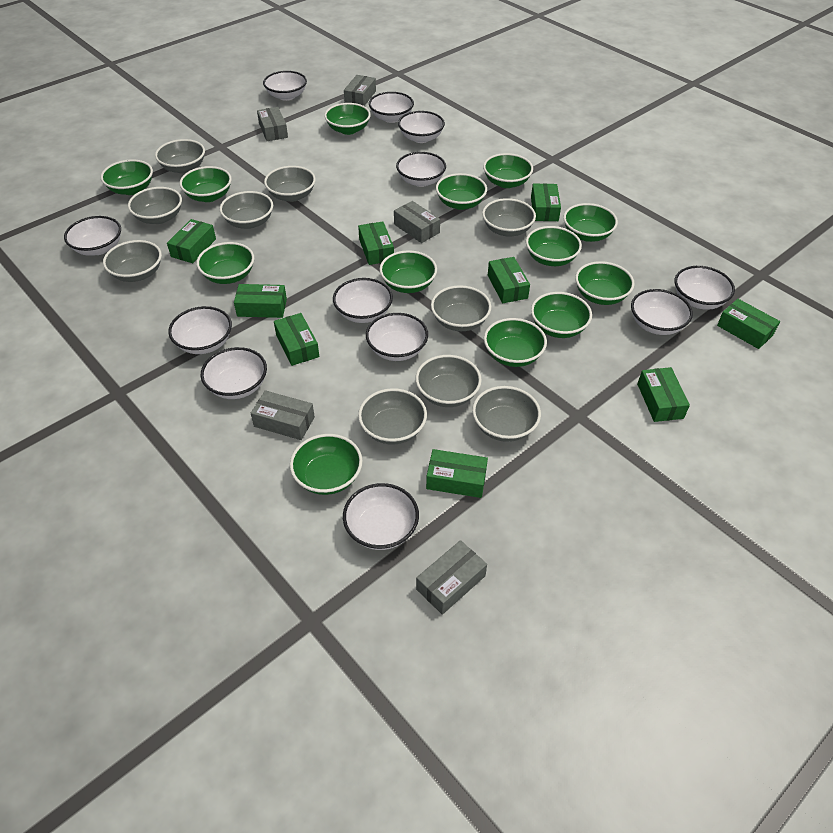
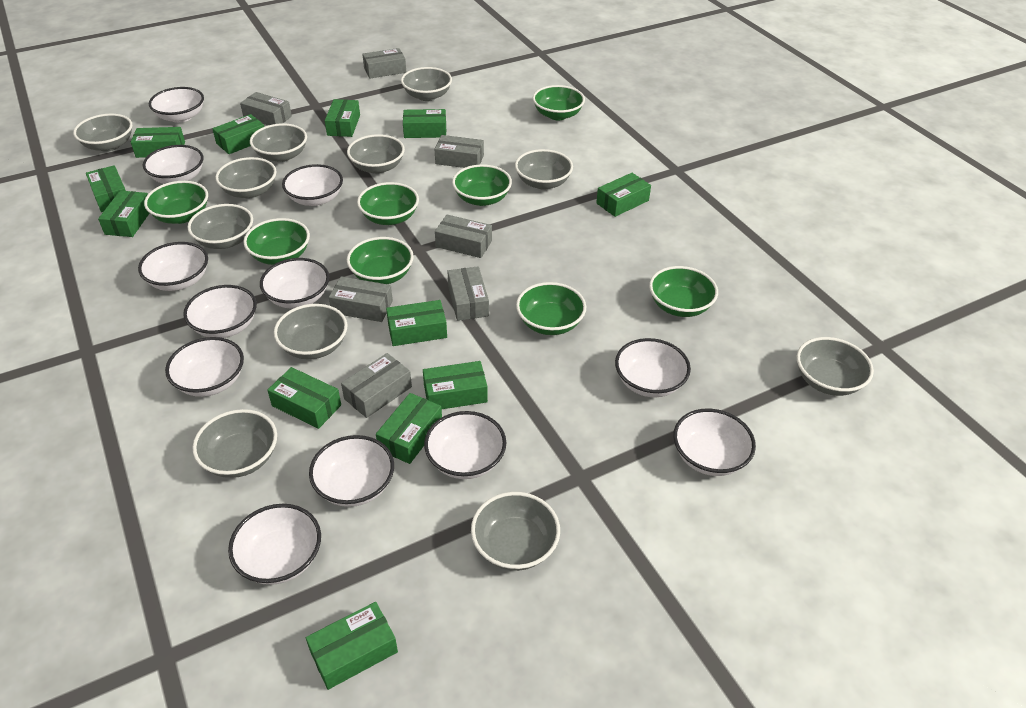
green bowl: [100,160,153,195] [180,166,232,202] [196,242,254,284] [290,434,363,495] [324,103,371,135] [379,250,437,293] [436,173,487,210] [483,153,533,188] [484,318,547,367] [526,226,582,266] [531,292,592,338] [563,203,618,242] [575,261,634,305] = 13 -> [144,181,208,224] [243,218,310,265] [347,237,414,284] [357,182,419,225] [452,164,512,206] [516,282,586,335] [533,85,585,120] [649,266,718,317] = 8
green box: [167,219,216,263] [234,284,287,318] [274,313,319,366] [358,221,394,265] [426,449,488,498] [488,257,530,303] [531,183,561,221] [637,367,690,422] [717,299,780,349] = 9 -> [86,165,126,212] [98,191,150,237] [131,127,185,158] [212,114,264,154] [267,367,341,429] [306,602,398,690] [325,99,360,137] [376,393,442,464] [386,300,447,346] [403,109,446,138] [423,361,488,409] [596,173,651,217] = 12
grey bowl: [103,240,162,282] [128,187,182,224] [155,139,205,174] [220,191,273,229] [264,166,316,202] [358,388,427,445] [415,355,482,407] [431,285,491,331] [472,386,541,442] [482,198,536,236] = 10 -> [73,114,132,152] [188,204,253,249] [192,409,277,478] [215,157,277,198] [250,123,307,162] [274,304,348,359] [347,134,405,174] [401,67,452,101] [471,492,560,571] [515,149,573,190] [797,337,874,396] = 11
grey box: [251,390,315,440] [257,107,288,141] [344,75,376,106] [394,201,440,243] [416,540,487,615] = 5 -> [240,92,292,125] [329,276,393,322] [341,353,412,418] [362,48,406,78] [435,135,484,168] [435,215,492,258] [447,266,489,321] = 7

